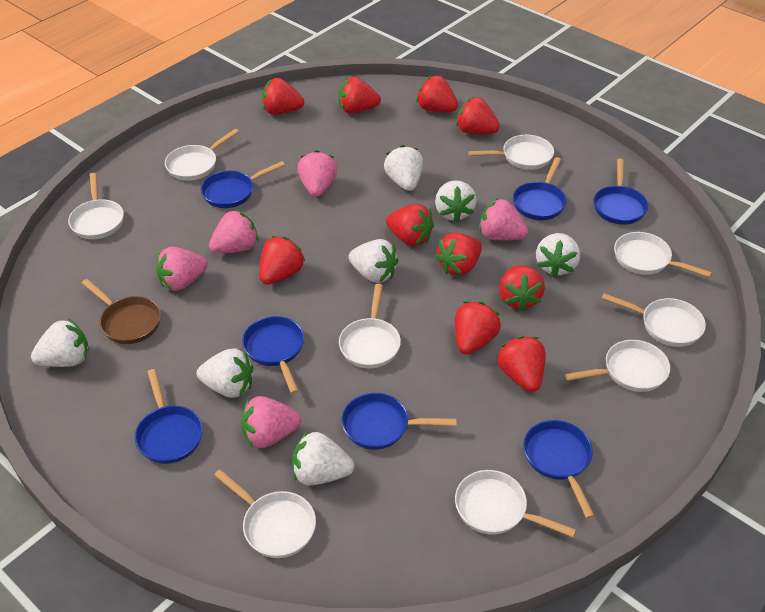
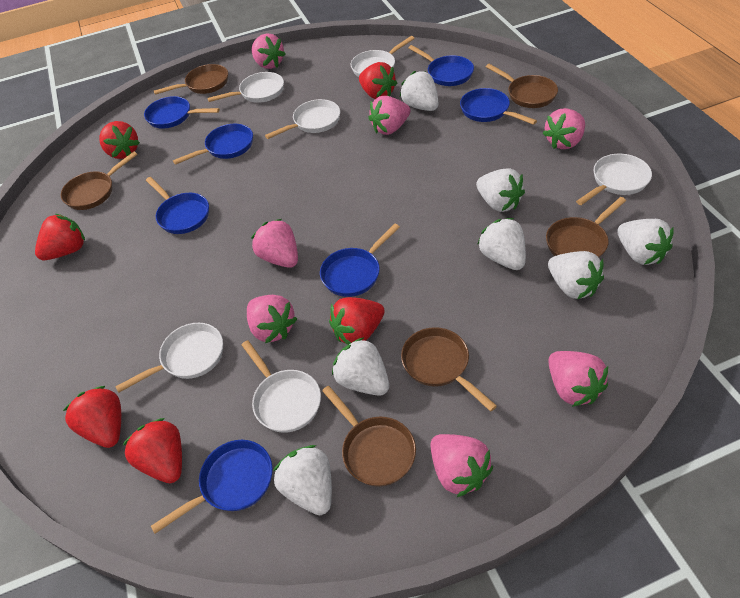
brown pan: [82,279,161,344] = 1 -> [61,151,138,210] [154,64,228,95] [322,386,416,487] [401,327,497,411] [486,64,558,108] [546,197,626,258] = 6
pink strawberry: [156,247,208,291] [209,209,259,254] [241,396,301,448] [297,150,337,197] [479,198,528,240] = 5 -> [247,295,297,343] [251,219,298,268] [252,33,286,69] [368,96,411,135] [430,434,493,498] [542,108,585,149] [548,351,608,407] = 7
red strawberry: [259,236,306,285] [262,78,304,115] [338,77,381,114] [386,204,434,246] [416,75,458,112] [435,233,482,276] [455,301,501,355] [456,97,500,134] [497,336,546,392] [499,265,545,312] = 10 -> [35,214,85,260] [63,386,121,448] [99,121,140,159] [122,418,182,483] [329,297,385,345] [359,62,397,99] = 6
white pan: [68,173,124,239] [165,129,239,181] [214,469,316,558] [339,284,401,368] [455,470,576,537] [468,135,554,170] [565,340,670,392] [601,293,706,347] [614,232,712,278] = 9 -> [115,323,223,393] [207,72,284,103] [241,340,321,433] [265,99,340,139] [351,36,415,77] [576,154,652,205] = 6

